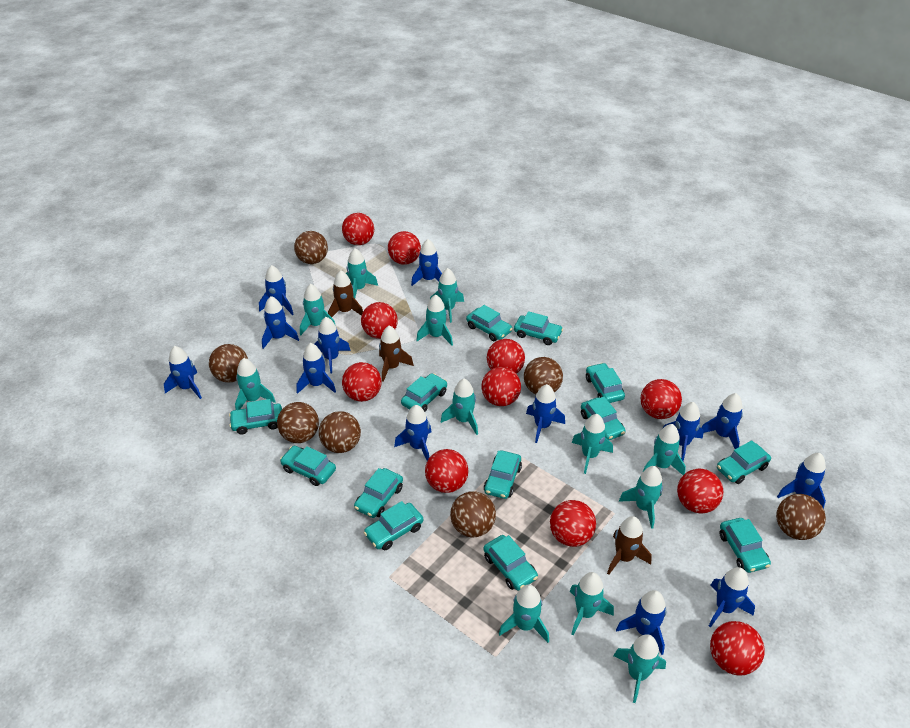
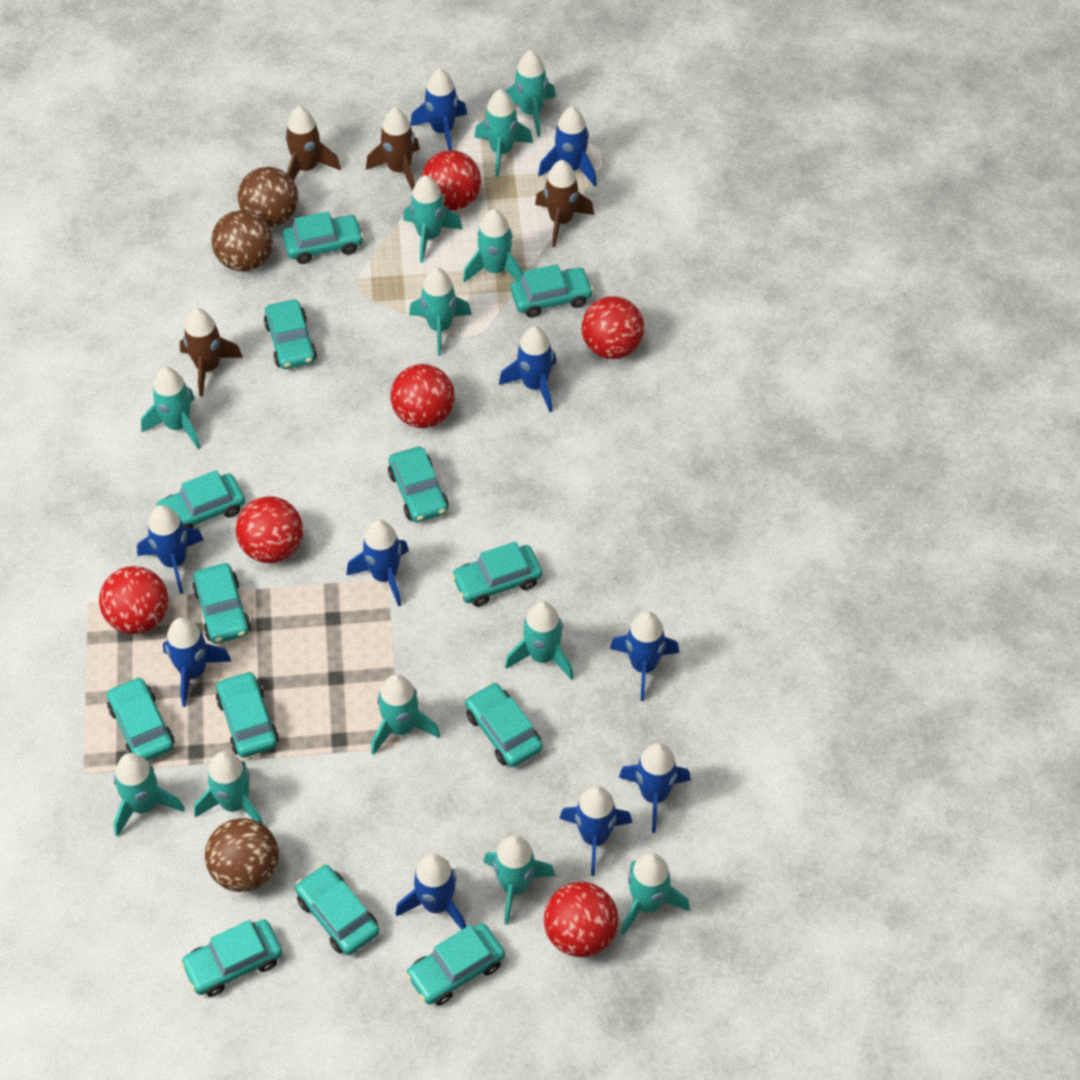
blue rocket: [164,346,202,399] [259,265,294,315] [262,296,299,349] [296,343,336,394] [315,317,351,374] [394,405,431,461] [411,239,442,286] [526,384,565,443] [616,590,666,655] [663,402,704,461] [701,393,743,449] [709,567,755,628] [777,453,826,509] = 13 -> [137,505,204,594] [163,617,231,707] [346,520,409,607] [395,854,466,929] [410,68,467,150] [499,326,556,412] [538,106,597,186] [559,786,632,876] [610,611,679,701] [619,743,691,833] = 10
brown ball: [209,344,248,383] [277,402,319,443] [294,231,328,264] [319,411,361,453] [450,491,496,538] [524,357,563,394] [776,494,826,540] = 7 -> [205,818,279,892] [211,210,273,271] [238,167,298,227] = 3
brown rocket: [328,270,363,317] [379,326,414,382] [607,516,652,575] = 3 -> [180,308,243,397] [285,106,341,181] [366,108,420,191] [535,160,594,247] = 4
red ball: [342,213,374,245] [342,362,381,402] [361,302,398,339] [388,231,421,265] [425,449,468,493] [482,367,521,406] [487,339,525,374] [550,500,596,547] [641,379,682,419] [677,469,723,514] [710,621,765,676] = 11 -> [99,566,169,634] [236,496,303,563] [391,364,455,428] [421,150,481,211] [544,882,618,957] [582,296,644,359] = 6

